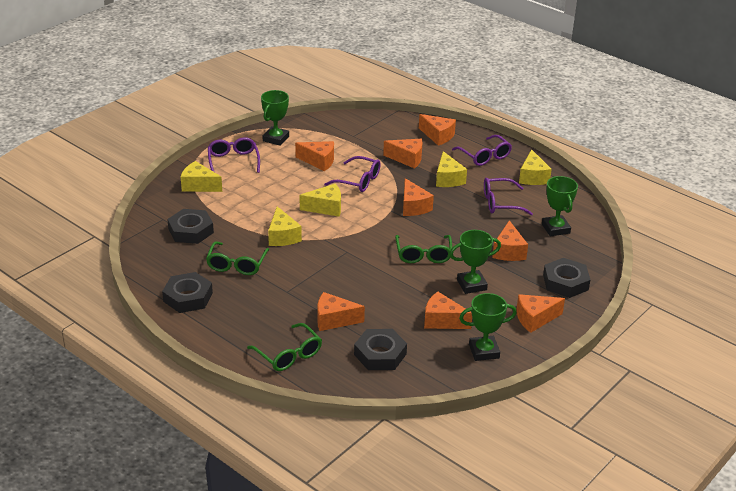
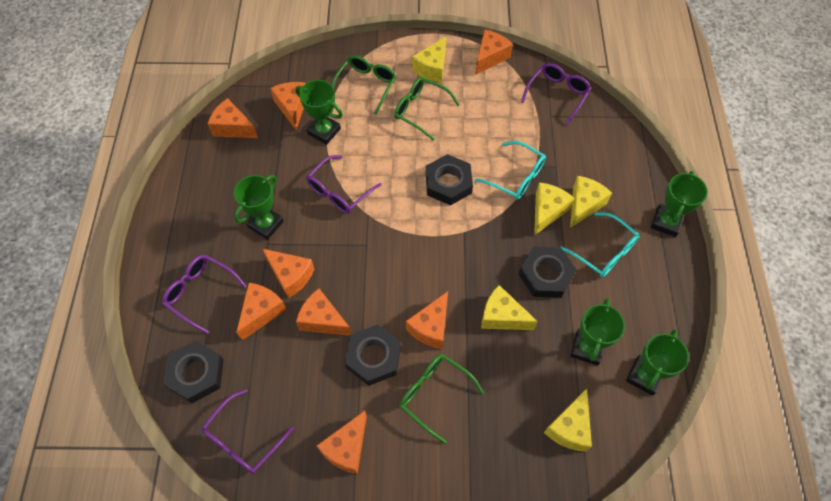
green trophy: [261,90,289,146] [450,230,501,294] [459,293,517,361] [542,176,578,236] = 4 -> [234,175,284,240] [295,80,343,145] [570,298,625,366] [626,329,689,396] [651,171,708,237] = 5
turquoise glasses: none = 0 -> [475,141,546,200] [560,212,640,277] = 2

